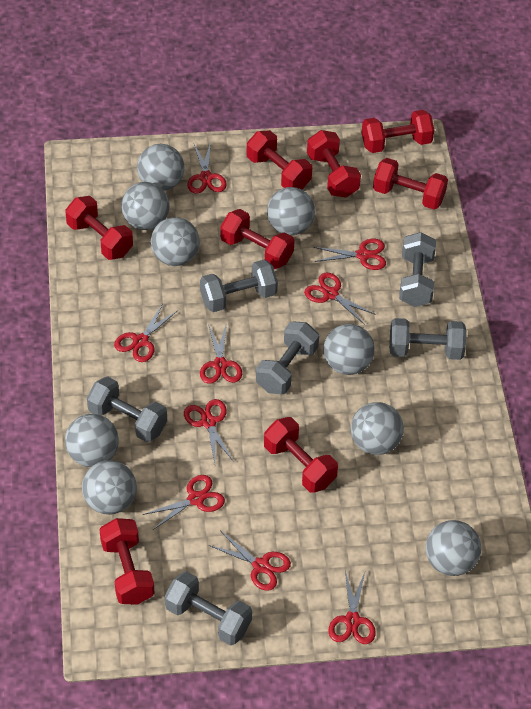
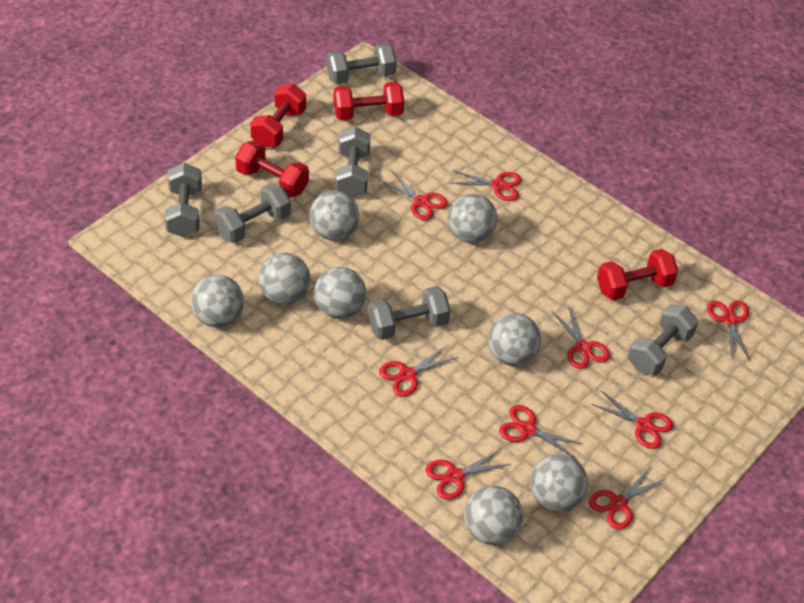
grey ball: [65,414,119,467] [82,460,137,515] [121,182,170,230] [137,144,184,191] [151,217,200,266] [267,187,315,235] [323,324,375,375] [351,402,404,455] [425,520,481,576] = 9 -> [191,275,244,327] [258,253,310,305] [310,191,359,240] [314,267,366,319] [448,194,497,243] [464,486,523,545] [488,313,541,366] [530,454,588,511] = 8
red dumbbell: [65,196,133,260] [99,518,154,605] [220,209,295,269] [247,130,312,189] [264,417,338,493] [307,130,361,198] [362,110,434,153] [373,158,448,209] = 8 -> [235,140,309,198] [250,84,306,148] [333,82,404,120] [597,249,678,300] = 4

